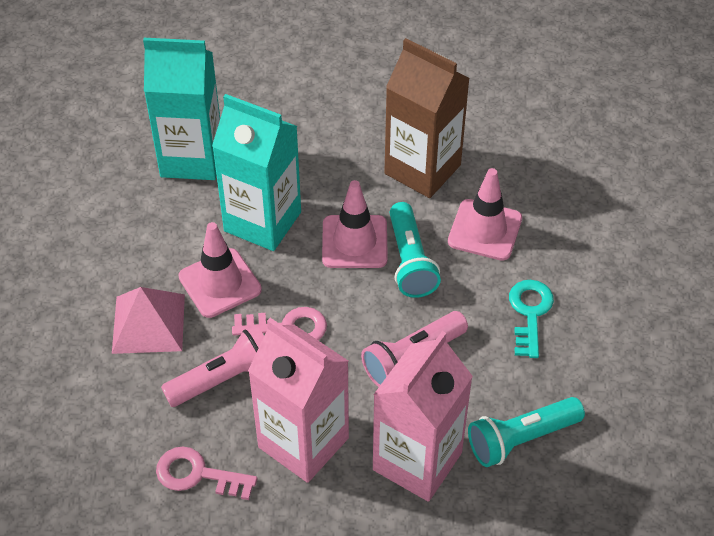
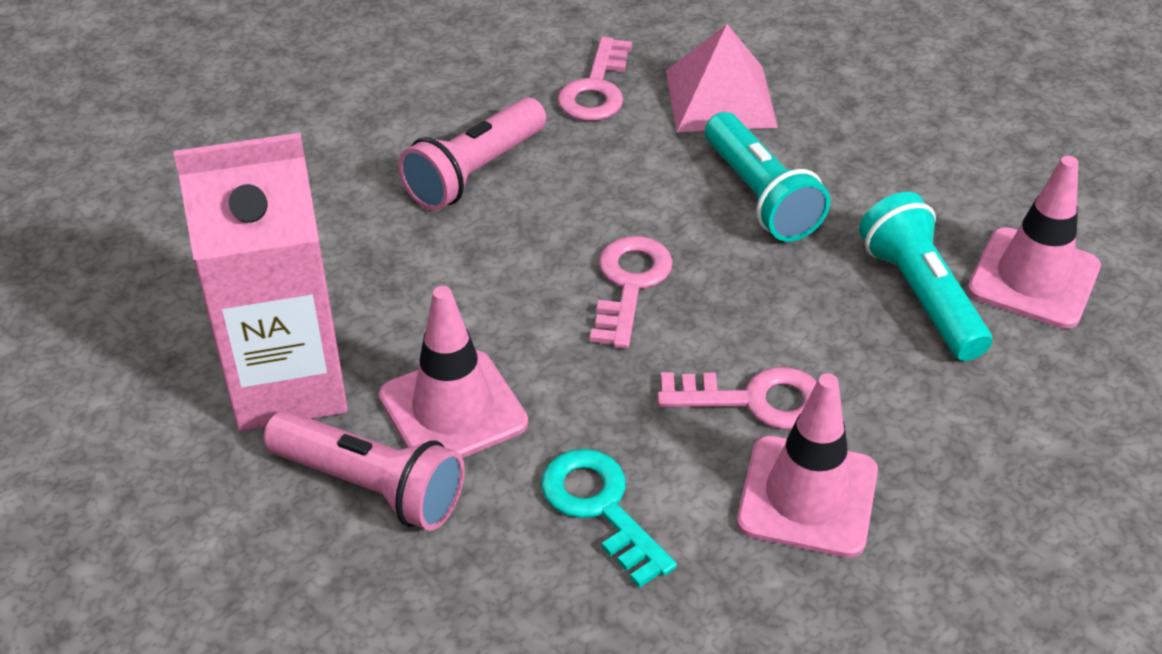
brown carton: [384,38,470,198] = 1 -> none = 0
pink carton: [248,318,349,483] [373,331,473,502] = 2 -> [174,133,348,431] = 1
pink key: [156,447,257,500] [232,307,327,340] = 2 -> [557,37,632,121] [590,236,673,349] [657,367,817,429] = 3
turquoise carton: [143,38,220,180] [212,94,301,251] = 2 -> none = 0

